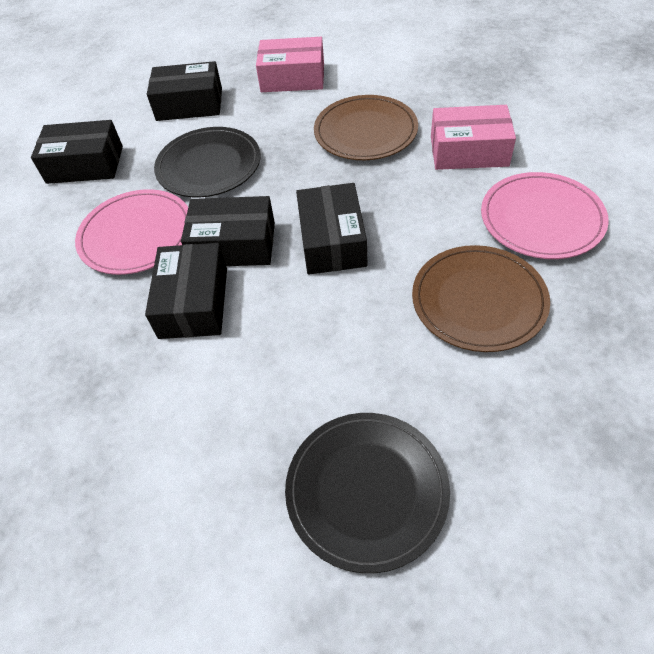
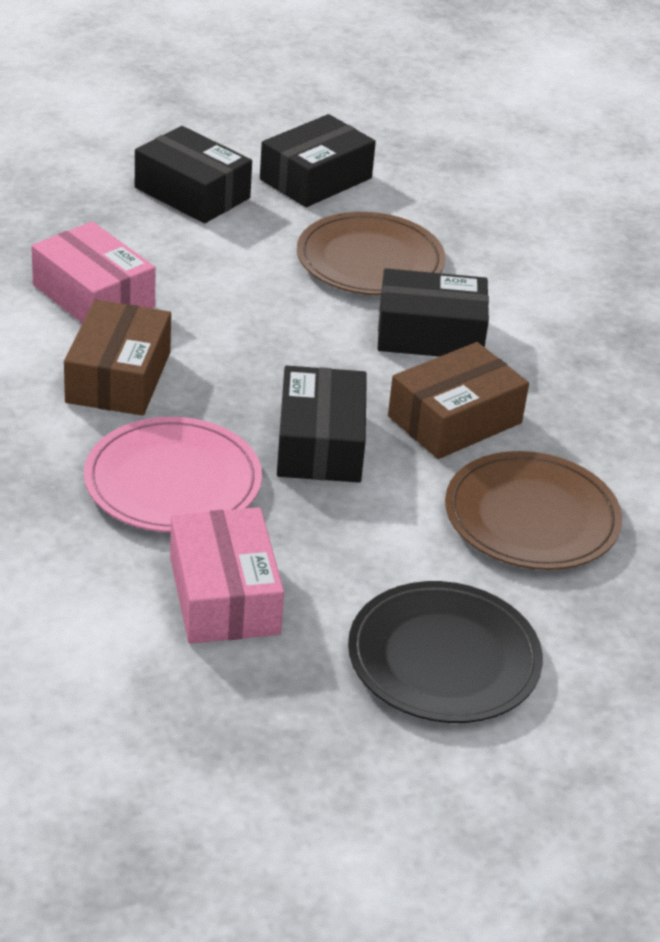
black box: [31,120,123,184] [145,243,227,339] [147,61,222,121] [181,196,275,266] [296,183,367,275] = 5 -> [135,126,252,223] [260,114,376,207] [277,366,367,483] [378,268,489,357] = 4
black plate: [154,127,261,198] [285,413,450,573] = 2 -> [348,581,543,723] = 1
brown box: none = 0 -> [64,300,171,416] [388,342,529,459] = 2
pink plate: [75,189,188,275] [481,172,609,259] = 2 -> [84,417,262,532] = 1

